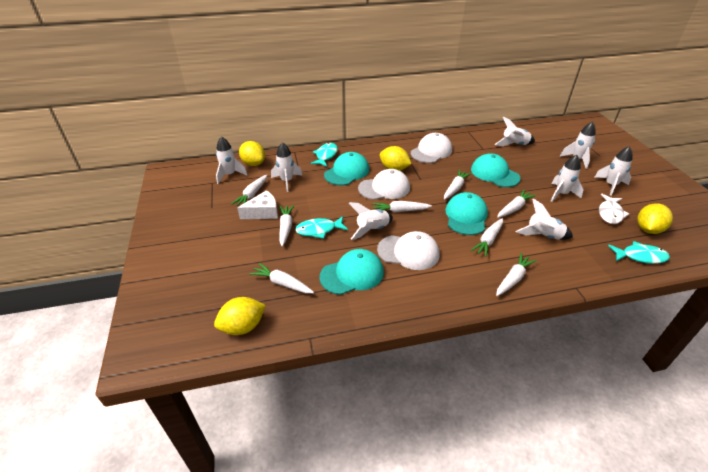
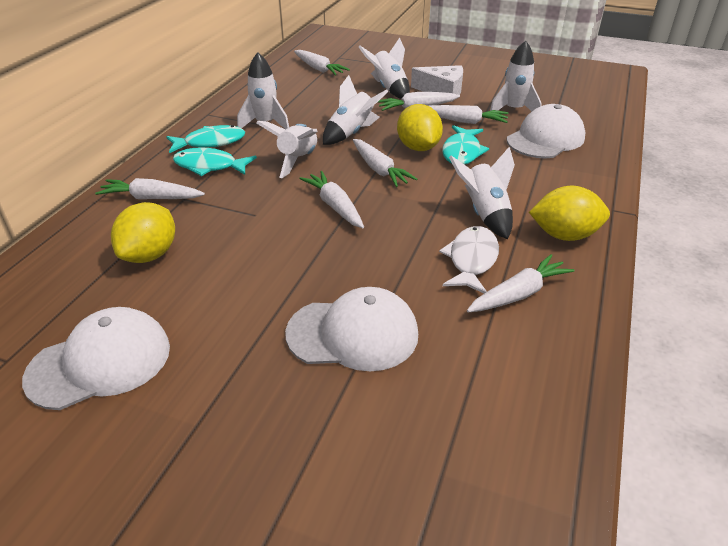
turquoise cap: [319,249,384,295] [324,152,369,185] [445,192,488,235] [471,153,521,187] = 4 -> none = 0
white carrot: [231,175,267,206] [249,263,314,293] [279,205,294,247] [372,201,432,213] [444,169,472,200] [471,218,503,257] [496,253,537,296] [497,190,536,218] = 8 -> [95,178,205,199] [294,50,350,76] [299,171,364,228] [353,139,417,187] [377,92,460,111] [429,105,508,124] [467,254,575,312] = 7
white rocket: [216,136,248,184] [271,142,303,192] [349,202,393,240] [495,117,535,146] [515,199,573,240] [551,155,583,202] [560,122,596,169] [594,146,632,195] = 8 -> [237,52,289,129] [256,121,318,178] [323,75,388,145] [359,38,410,99] [449,147,515,239] [490,41,542,112] = 6
yellow lemon: [214,297,266,335] [239,141,265,166] [380,146,412,171] [637,203,673,234] = 4 -> [111,202,175,263] [397,104,443,151] [529,185,610,241] = 3

